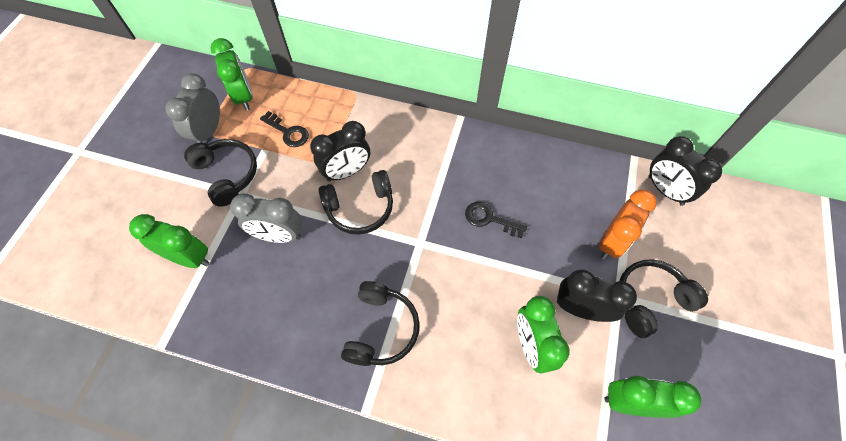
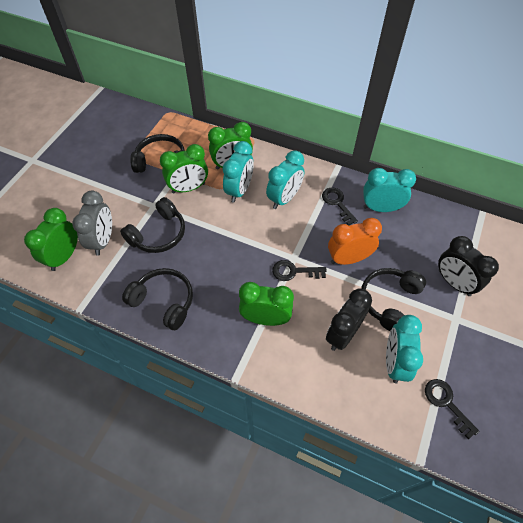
black clock: [310,121,370,182] [557,269,637,322] [649,136,722,206] = 3 -> [326,289,372,351] [438,236,499,296] = 2
black key: [260,111,309,147] [465,202,527,238] = 2 -> [272,260,327,281] [322,188,358,225] [425,379,480,439] = 3
grey clock: [165,73,220,143] [230,193,302,243] = 2 -> [72,191,112,256] = 1
turquoise clock: none = 0 -> [222,141,254,203] [266,150,304,209] [363,168,416,212] [386,315,423,383] = 4

